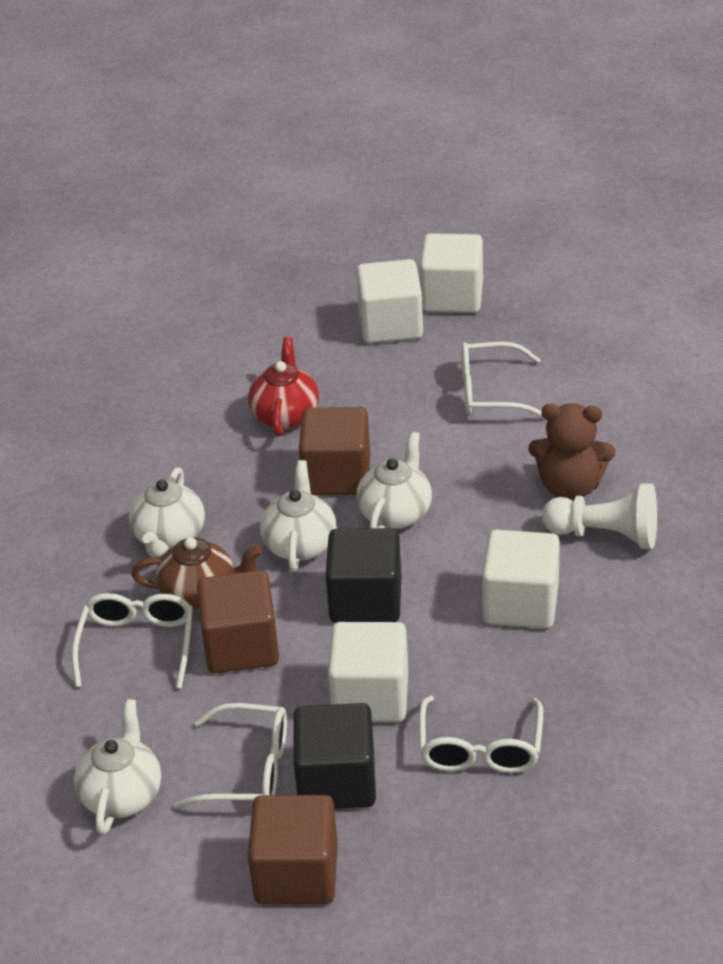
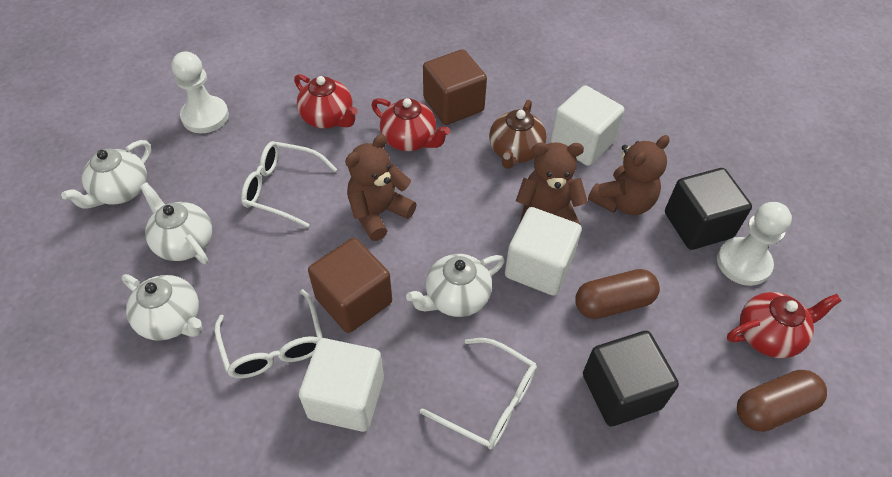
brown capsule: none = 0 -> [575,269,660,319] [737,370,827,432] = 2
brown cube: [197,570,279,673] [248,795,338,904] [299,407,370,495] = 3 -> [308,238,392,333] [423,49,487,125] = 2
brown teddy bear: [528,403,615,501] = 1 -> [345,134,417,241] [516,142,588,224] [588,135,670,215] = 3
red teapot: [248,337,319,437] = 1 -> [294,74,358,128] [371,98,450,151] [727,292,842,358] = 3
white cube: [328,622,408,722] [356,259,423,343] [419,233,483,313] [482,530,560,629] = 4 -> [299,338,384,432] [505,207,582,296] [550,85,624,166] = 3
white glasses: [72,593,193,688] [174,703,287,809] [419,696,543,773] [462,342,545,419] = 4 -> [215,289,323,378] [241,141,337,228] [420,338,537,449] = 3
white pawn: [542,483,657,549] = 1 -> [171,51,229,133] [717,202,792,286] = 2

